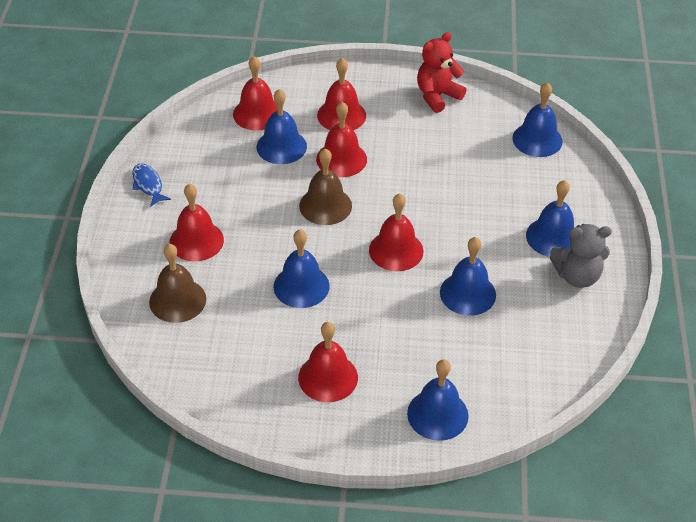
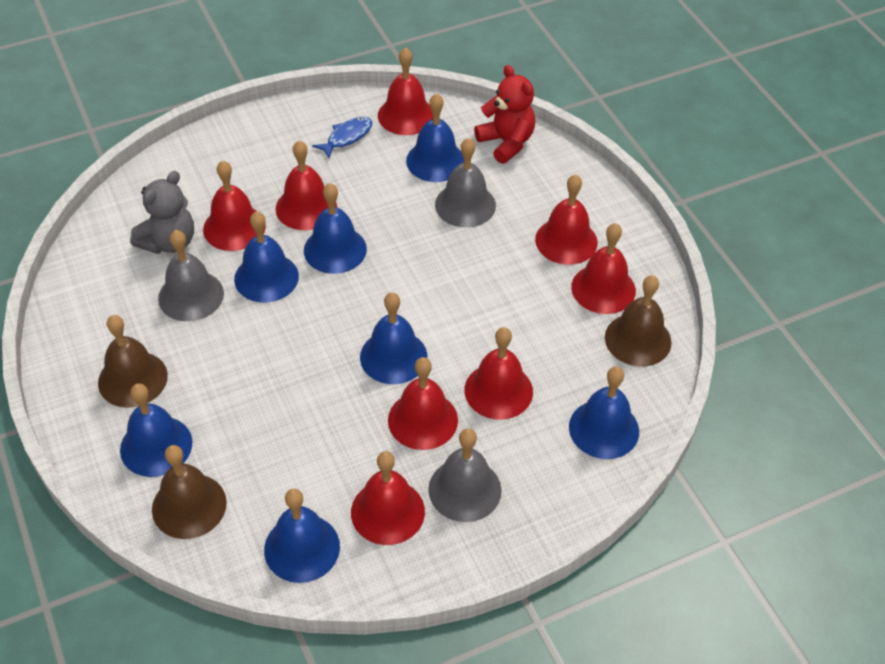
blue bell: [257,89,307,164] [274,229,330,308] [407,359,468,441] [440,237,496,316] [512,82,563,157] [526,180,574,257] = 6 -> [120,384,192,477] [234,211,299,303] [264,489,340,583] [304,183,367,274] [360,292,427,384] [406,93,464,182] [569,366,639,459] = 7
brown bell: [149,244,206,323] [299,148,352,225] = 2 -> [98,315,168,408] [152,445,227,539] [605,275,671,367] = 3
grey bell: none = 0 -> [158,230,224,321] [428,429,502,522] [435,138,496,227] = 3
red bell: [169,184,224,261] [233,56,277,131] [298,322,358,402] [316,102,367,177] [317,58,366,130] [369,193,424,271] = 6 -> [203,160,266,251] [276,140,337,230] [351,451,425,545] [378,47,433,135] [388,357,458,450] [464,327,533,420] [535,174,598,265] [571,223,636,314] = 8

